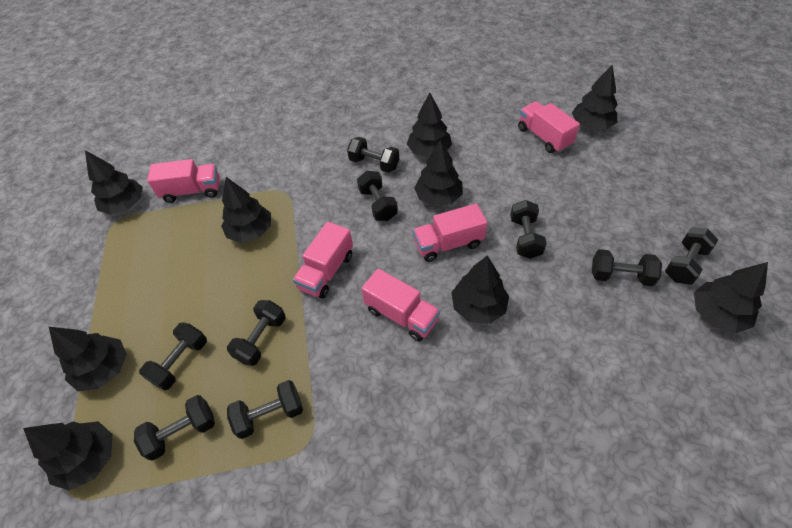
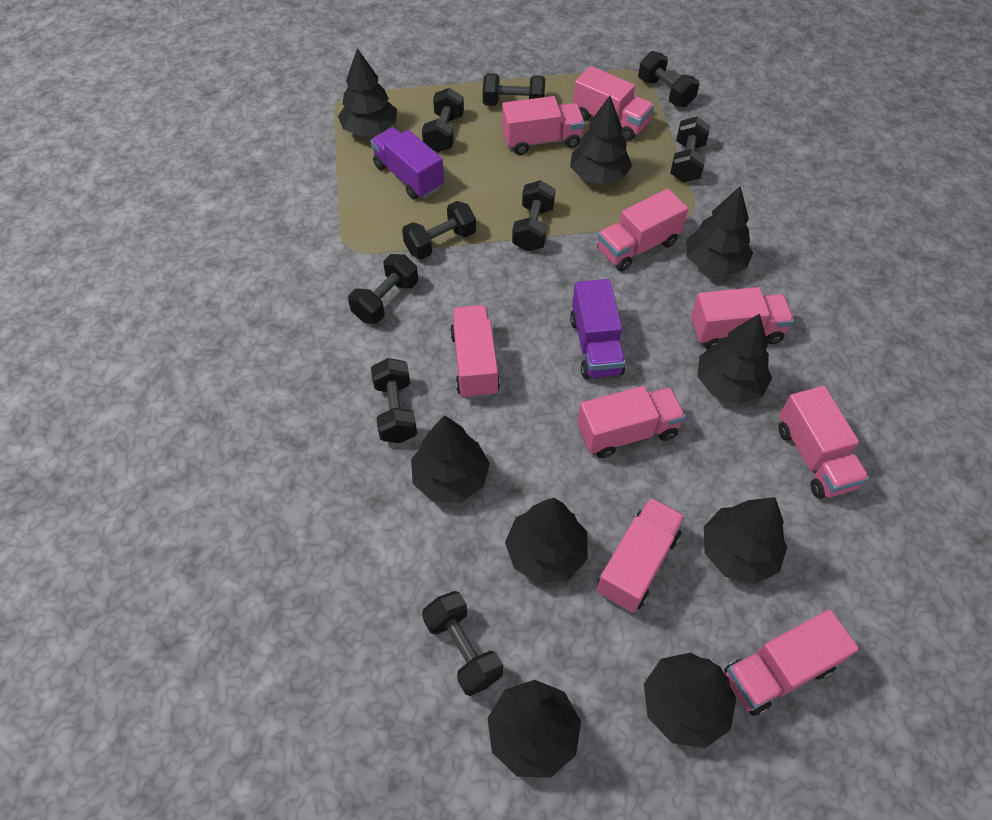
pink truck: [147,159,220,203] [293,222,353,298] [361,269,440,342] [413,204,487,262] [518,101,580,153] = 5 -> [450,305,500,399] [502,96,585,155] [573,66,654,141] [577,386,686,458] [597,189,688,271] [597,497,685,613] [691,287,794,350] [724,609,859,716] [779,386,869,499] = 9
purple truck: none = 0 -> [371,127,444,199] [570,279,626,379] = 2

